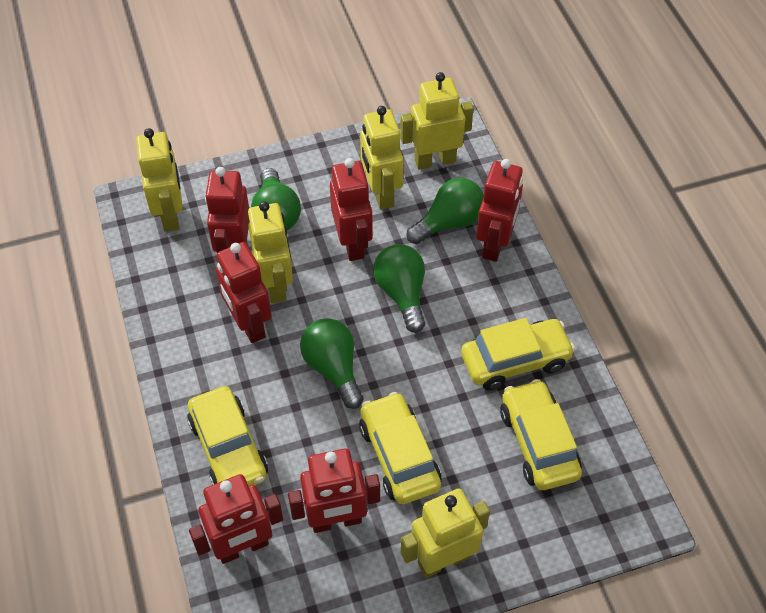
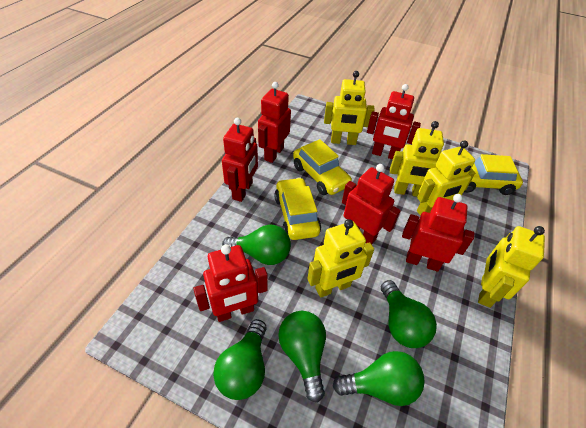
green light bulb: [251,168,301,230] [300,318,364,409] [373,244,425,333] [406,178,484,244] = 4 -> [213,319,267,400] [222,225,291,265] [278,311,326,403] [332,351,425,406] [381,280,437,348] = 5
yellow car: [187,386,268,486] [359,392,441,504] [461,318,575,391] [500,379,582,490] = 4 -> [274,177,321,240] [293,139,352,195] [464,154,523,195] = 3

